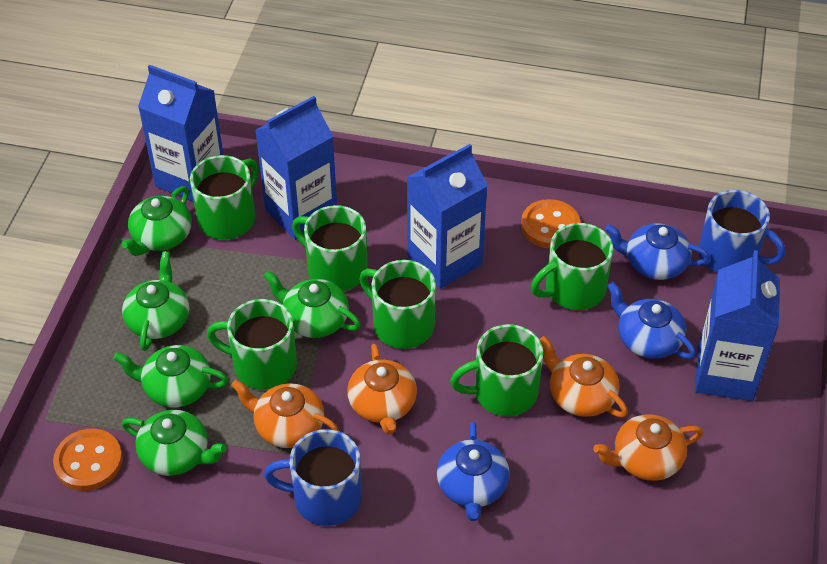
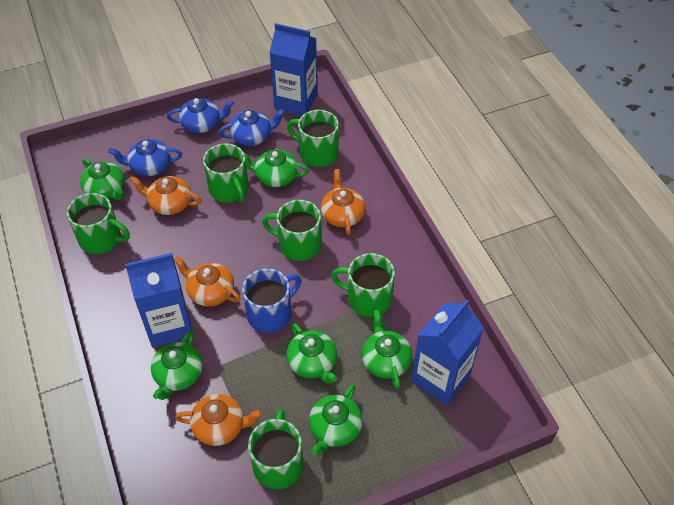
blue carton: [138,65,223,202] [255,96,337,240] [406,144,488,289] [695,250,780,401] = 4 -> [125,253,192,347] [269,23,318,116] [411,299,484,405] = 3
blue mug: [264,429,362,526] [699,190,785,273] = 2 -> [242,268,301,333] = 1
green teapot: [113,345,229,407] [122,186,192,256] [122,252,189,351] [122,410,227,476] [264,271,361,338] = 5 -> [80,158,125,200] [151,331,203,400] [244,150,309,187] [286,322,337,384] [309,384,362,455] [362,309,412,389] = 6
orange button: [53,429,123,491] [521,199,580,248] = 2 -> none = 0

